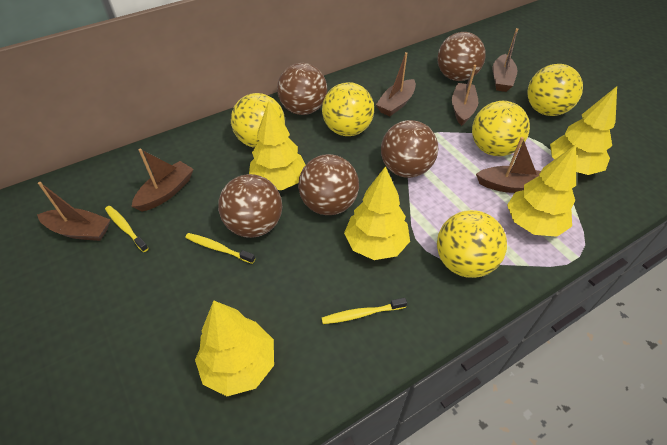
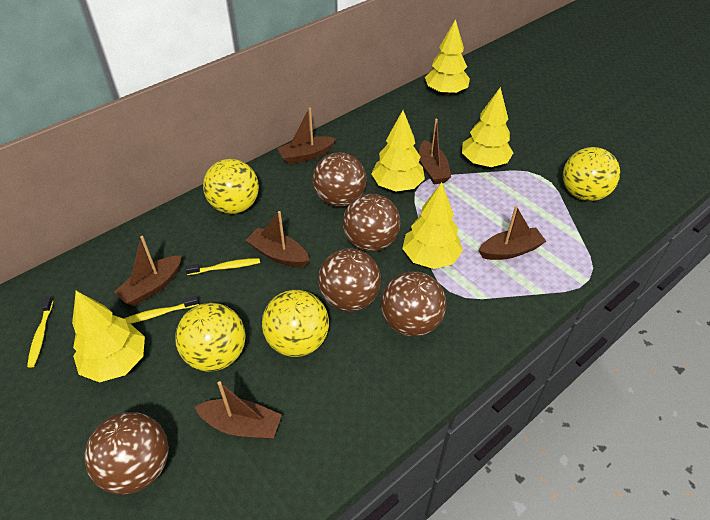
yellow ball: [231,93,285,148] [322,82,374,136] [437,210,507,278] [472,101,530,156] [527,64,583,116] = 5 -> [175,303,246,372] [203,159,259,214] [262,290,329,357] [563,147,620,201] = 4

